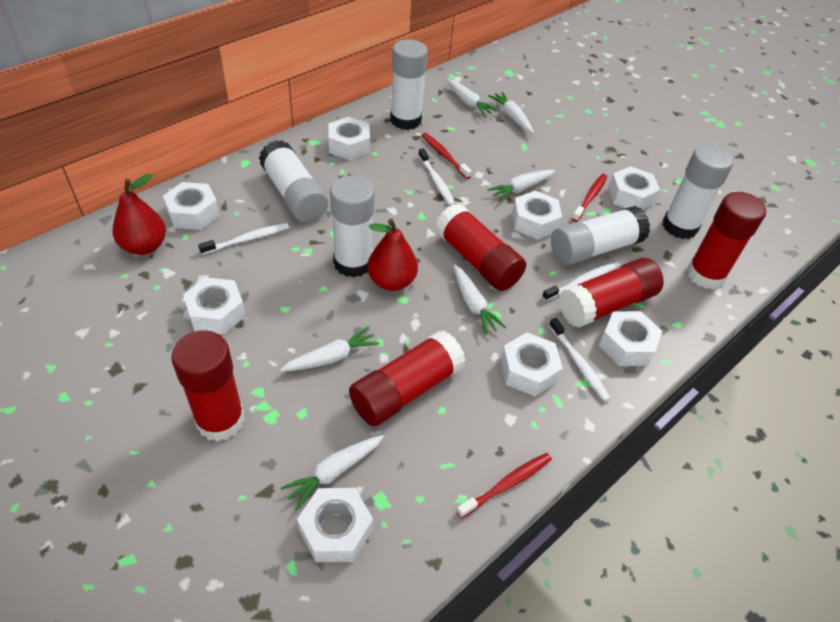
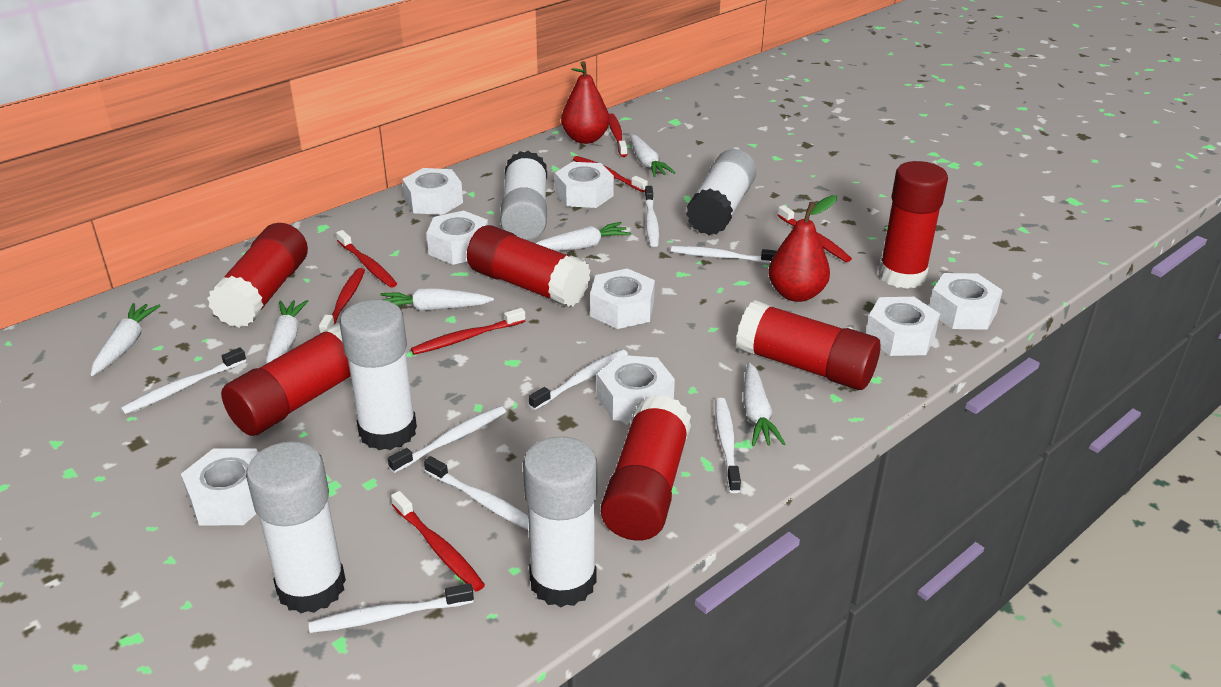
red glue stick: [171,330,245,442] [349,330,465,427] [435,203,526,291] [559,258,664,328] [687,192,766,289] = 5 -> [207,223,308,328] [221,323,351,436] [467,225,591,307] [601,394,691,541] [736,300,881,390] [879,161,948,289] = 6
red toothbrush: [422,133,472,179] [457,453,552,518] [572,174,607,222] = 3 -> [319,268,365,334] [336,230,397,288] [391,491,485,592] [411,308,525,355] [573,156,648,192] [609,113,627,157] [778,205,852,262] = 7
white toothbrush: [198,223,289,255] [418,148,455,206] [542,263,616,301] [549,318,611,401] = 4 -> [121,348,246,414] [309,584,474,633] [388,406,506,473] [424,456,529,531] [529,349,628,410] [644,186,659,247] [671,246,777,264] [715,398,741,493] = 8

